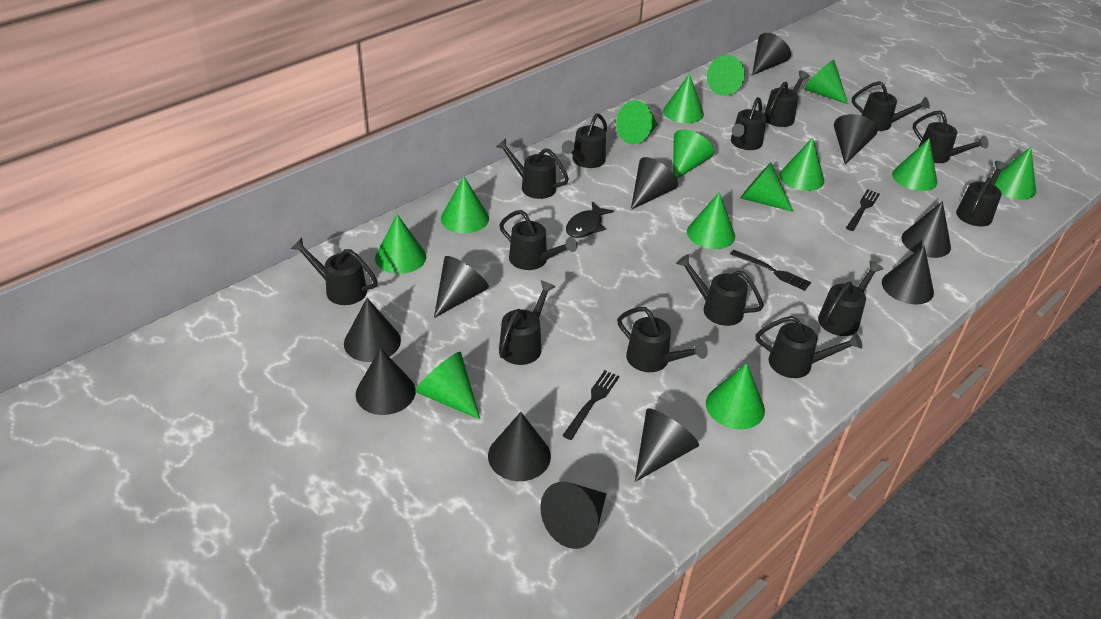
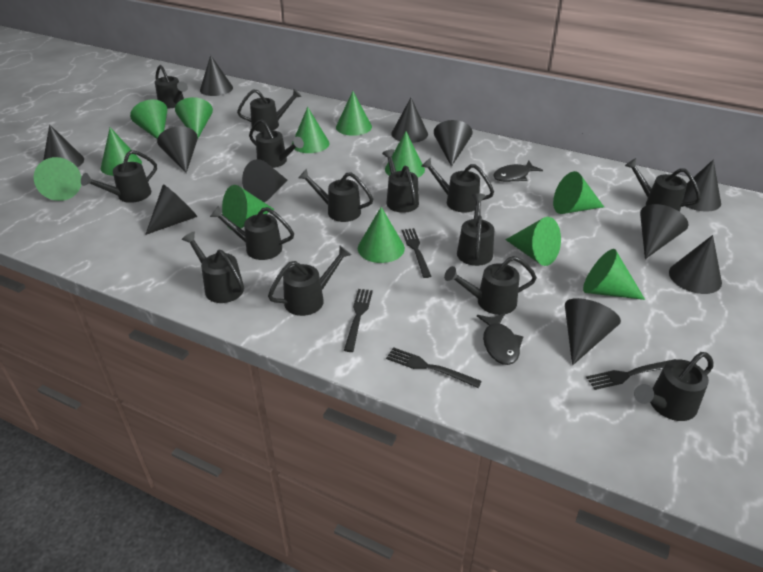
black fish: [566,202,614,238] = 1 -> [477,313,524,365] [493,161,543,182] = 2
black fork: [562,371,619,440] [730,250,811,291] [846,189,880,231] = 3 -> [344,289,373,352] [386,347,482,388] [401,228,431,278] [586,359,676,390] = 4
green cone: [375,214,426,274] [415,352,480,419] [441,176,489,233] [616,100,658,144] [663,74,704,123] [673,130,714,178] [687,192,735,249] [706,363,765,429] [707,55,745,96] [740,162,794,212] [780,137,824,191] [804,60,848,104] [892,138,937,191] [994,147,1036,200] = 14 -> [34,157,81,201] [101,127,142,176] [130,99,167,139] [175,97,213,140] [222,185,274,230] [292,107,329,153] [336,91,372,136] [358,207,405,263] [385,131,425,177] [505,217,561,266] [553,171,604,214] [583,249,645,300] = 12

